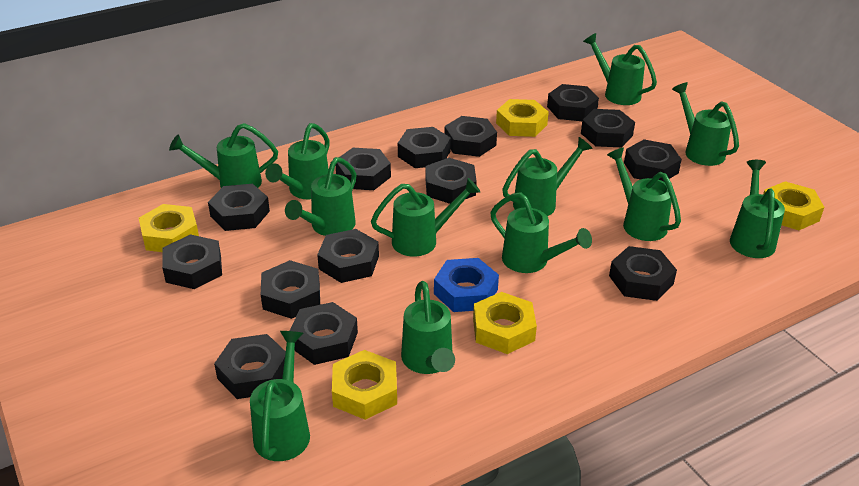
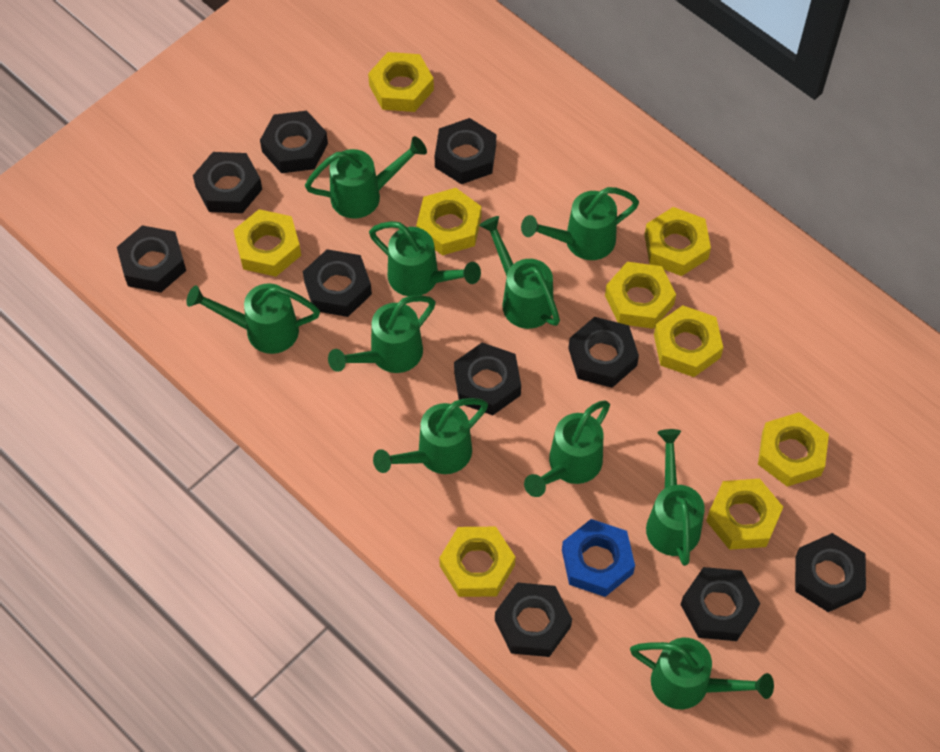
black nut: [162,234,222,289] [208,184,270,231] [214,334,286,399] [261,260,320,319] [290,302,358,365] [317,229,379,283] [336,148,391,190] [398,127,451,168] [425,158,477,204] [445,116,497,157] [547,84,599,121] [581,109,635,147] [609,246,677,301] [624,139,682,181] = 14 -> [117,225,186,293] [193,152,262,213] [260,111,328,173] [303,249,372,317] [435,118,496,184] [454,343,521,415] [495,582,572,657] [568,317,639,388] [681,567,760,641] [795,533,866,612] = 10
green watering can: [169,123,278,188] [250,331,310,461] [265,123,330,199] [285,157,357,236] [371,178,481,257] [401,281,455,374] [490,192,592,273] [502,137,593,216] [583,33,657,105] [607,147,681,241] [672,82,739,166] [730,160,785,258] = 12 -> [186,283,320,354] [305,136,427,219] [328,295,436,373] [369,221,481,296] [373,398,488,474] [479,216,560,329] [521,187,639,260] [524,400,610,497] [630,638,774,709] [646,429,705,566] = 10
yellow nut: [139,204,199,252] [332,350,397,420] [473,292,537,354] [496,99,549,137] [763,181,824,230] = 5 -> [233,209,301,277] [368,52,434,112] [416,188,482,256] [439,527,516,597] [605,262,676,329] [645,207,711,276] [654,305,723,377] [706,479,783,550] [758,412,829,487] = 9

